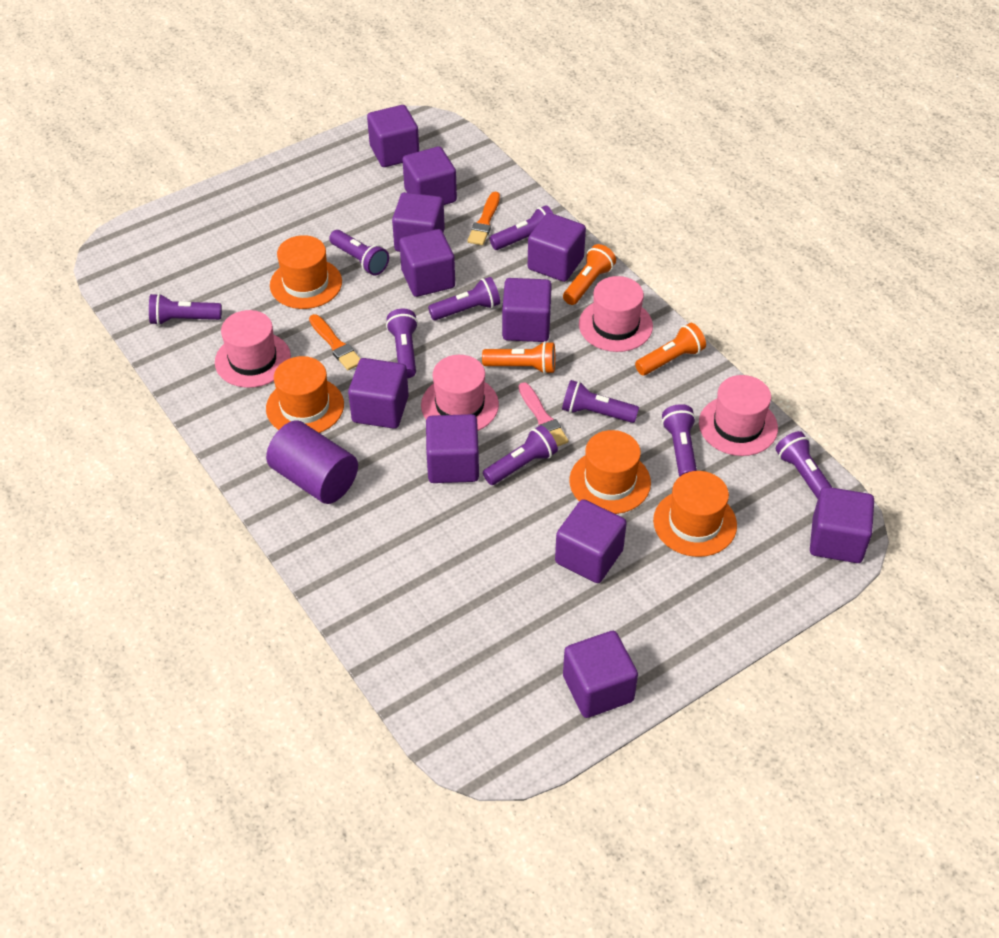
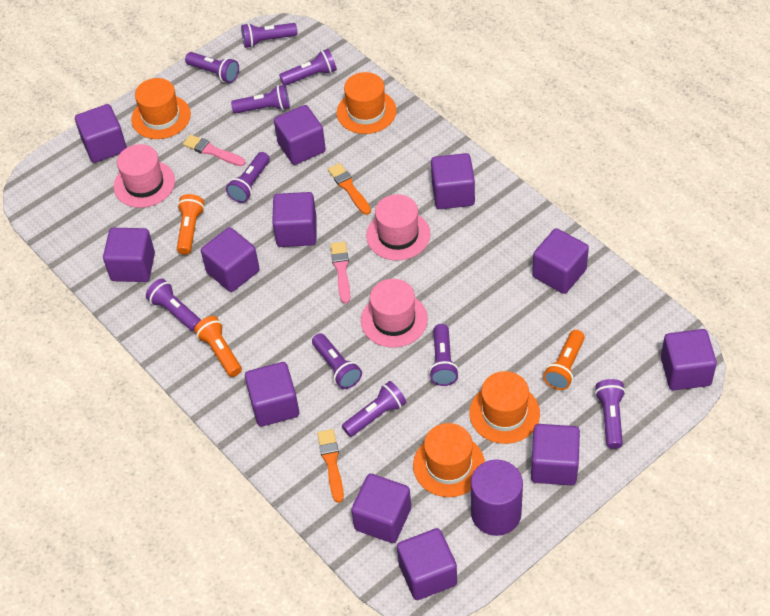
pink brush: [519,382,568,447] = 1 -> [183,134,246,166] [330,241,350,304] = 2
pink hat: [215,310,291,388] [421,355,499,431] [579,276,653,352] [699,375,778,456] = 4 -> [114,144,175,208] [361,279,428,348] [366,194,430,261] = 3
purple cube: [348,358,409,429] [367,105,419,167] [392,192,445,252] [399,229,455,297] [402,147,457,205] [426,414,479,483] [502,278,552,342] [528,213,586,282] [555,499,627,583] [563,631,638,718] [810,487,874,563] = 11 -> [75,104,127,163] [103,228,155,282] [201,227,260,292] [245,362,299,427] [272,192,317,247] [274,105,326,165] [351,474,411,543] [397,528,457,600] [431,153,475,209] [531,424,580,485] [532,228,589,294] [661,329,717,391] = 12
purple flashlight: [149,293,222,325] [329,230,389,275] [386,309,418,378] [428,277,500,320] [483,425,558,485] [490,205,553,250] [562,380,639,423] [662,404,697,477] [776,431,833,499] = 9 -> [146,279,201,332] [185,52,239,83] [226,152,270,203] [231,85,290,114] [241,23,297,48] [279,49,337,86] [312,333,362,389] [342,381,406,437] [429,324,459,386] [595,379,626,449] = 10

